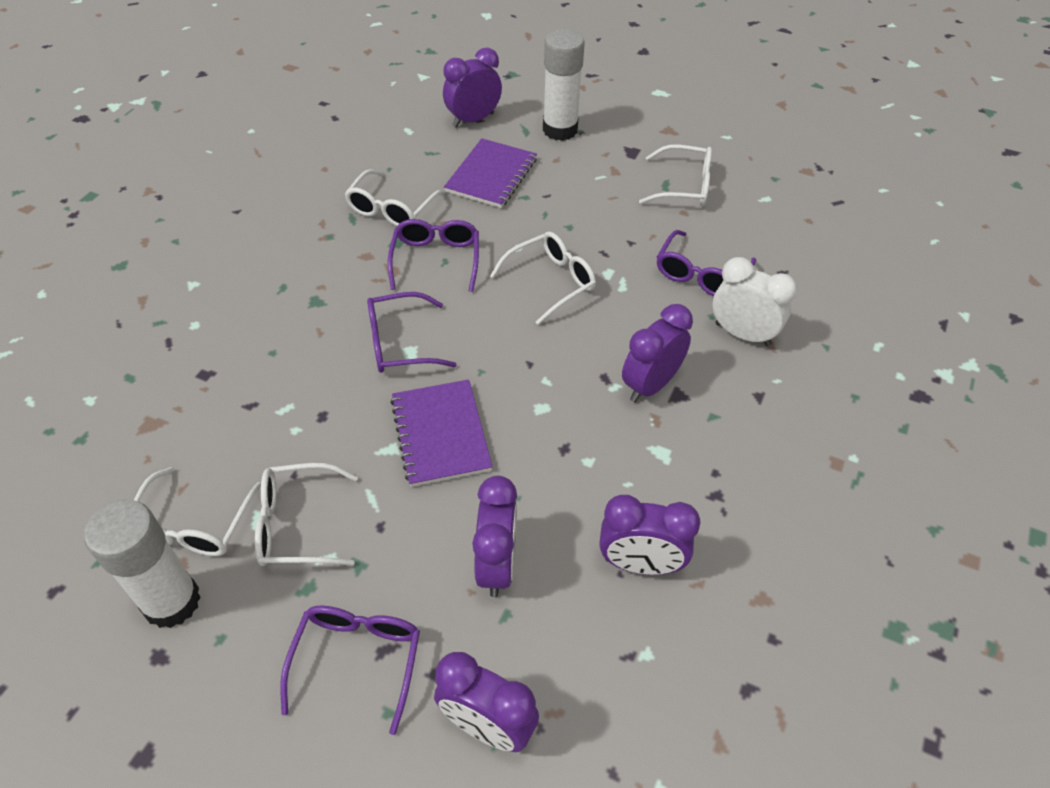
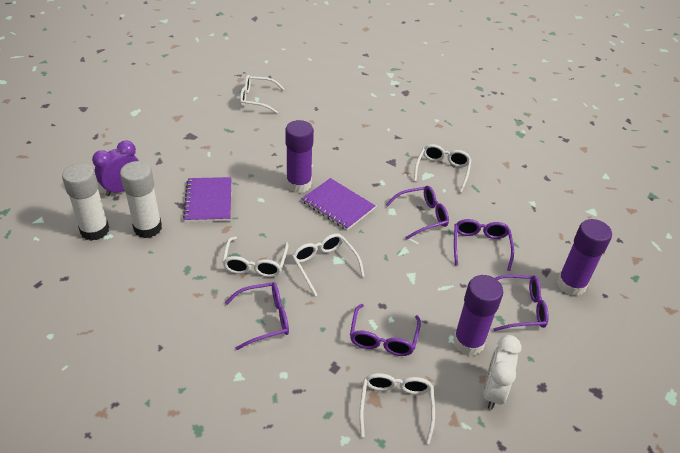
purple clock: [434,652,539,752] [443,48,502,127] [472,476,517,597] [600,495,701,575] [622,304,693,402] = 5 -> [92,140,139,196] = 1
purple glasses: [280,606,420,735] [367,292,457,373] [388,219,479,292] [657,230,756,296] = 4 -> [225,282,289,350] [350,304,421,356] [386,186,449,239] [454,219,514,271] [493,275,549,331] = 5
purple glue stick: none = 0 -> [285,120,314,193] [453,275,503,356] [557,219,612,296] = 3

